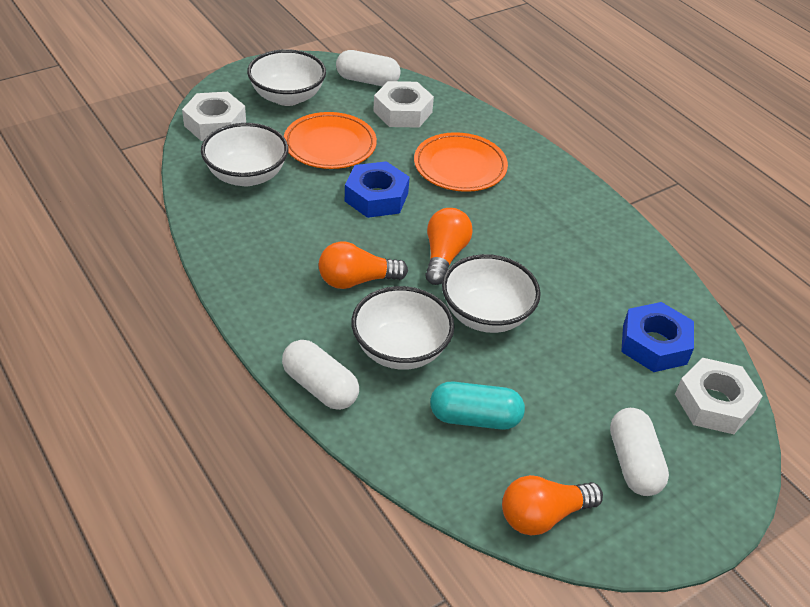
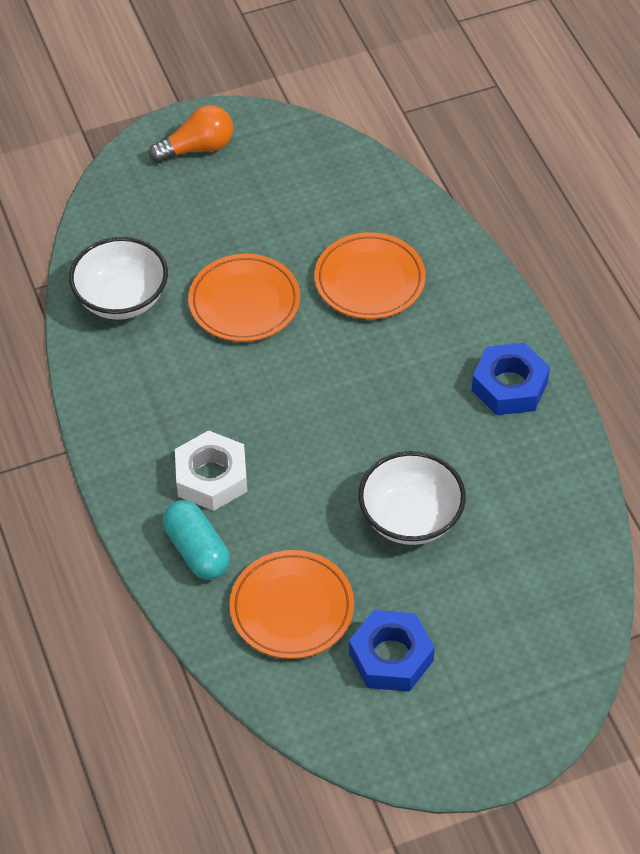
orange light bulb: [319,241,408,289] [425,208,473,285] [502,475,603,535] = 3 -> [149,105,233,163] = 1
orange plate: [284,112,377,169] [414,132,508,192] = 2 -> [188,254,300,342] [229,550,354,659] [314,232,426,319] = 3
white bowl: [201,123,288,186] [247,49,326,106] [351,286,454,370] [442,254,541,333] = 4 -> [69,237,168,320] [358,451,466,545] = 2
white capsule: [282,340,359,410] [336,50,401,87] [610,408,669,496] = 3 -> none = 0
white nut: [182,92,246,141] [373,81,434,128] [675,358,763,434] = 3 -> [175,430,247,511] = 1

